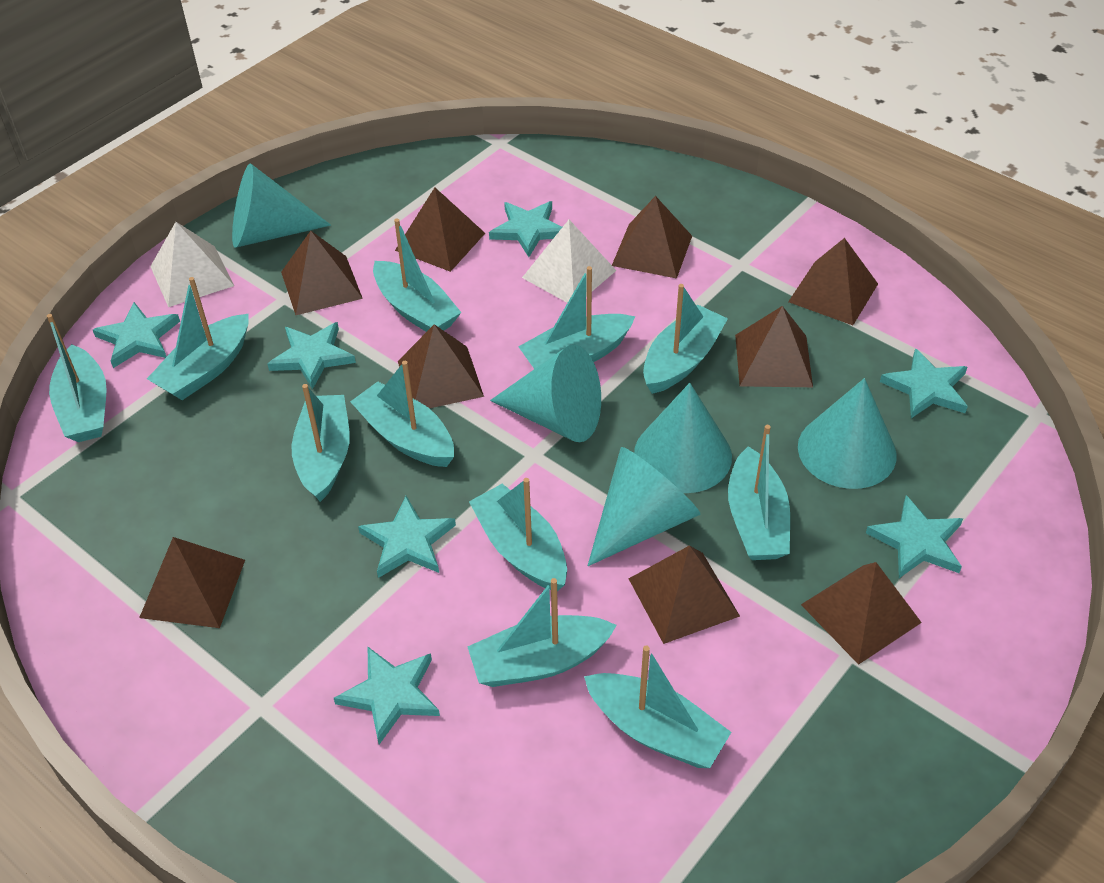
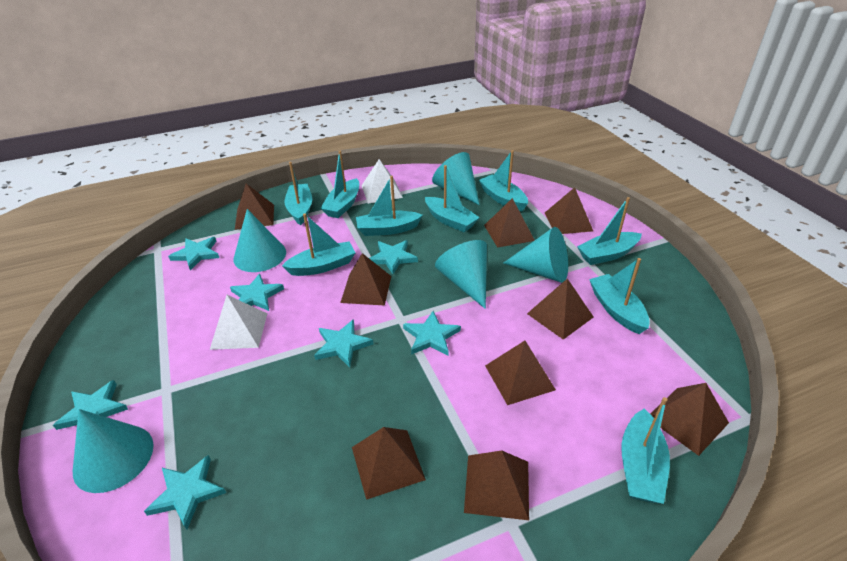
turquoise boat: [47,314,107,442] [147,277,249,400] [291,384,350,502] [350,361,454,467] [373,219,462,332] [467,578,617,687] [469,478,567,591] [518,266,635,369] [584,645,731,768] [643,284,728,394] [728,425,790,560] = 11 -> [282,214,355,276] [284,162,312,225] [320,151,359,218] [356,176,423,236] [425,165,480,232] [479,150,528,211] [577,197,642,265] [589,258,650,334] [621,397,670,504] = 9

